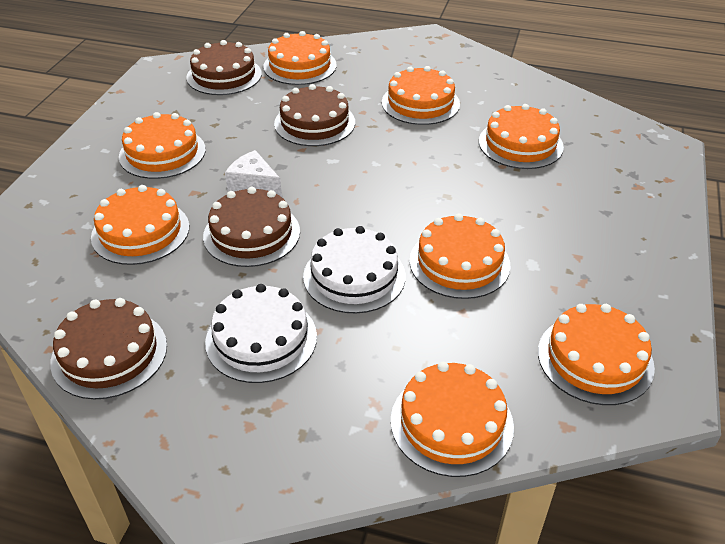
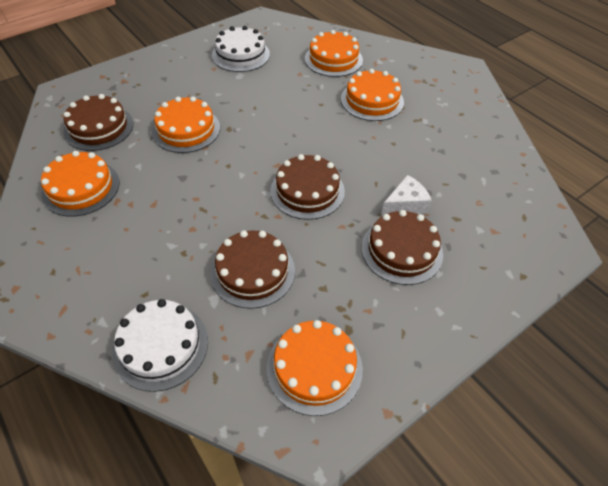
orange cake: [91,185,189,265] [119,112,206,179] [263,31,337,85] [382,66,460,125] [391,362,514,477] [410,213,510,299] [479,104,564,169] [538,304,655,405] = 8 -> [41,151,119,217] [152,97,220,153] [267,320,363,416] [305,30,363,77] [341,69,404,121] = 5

